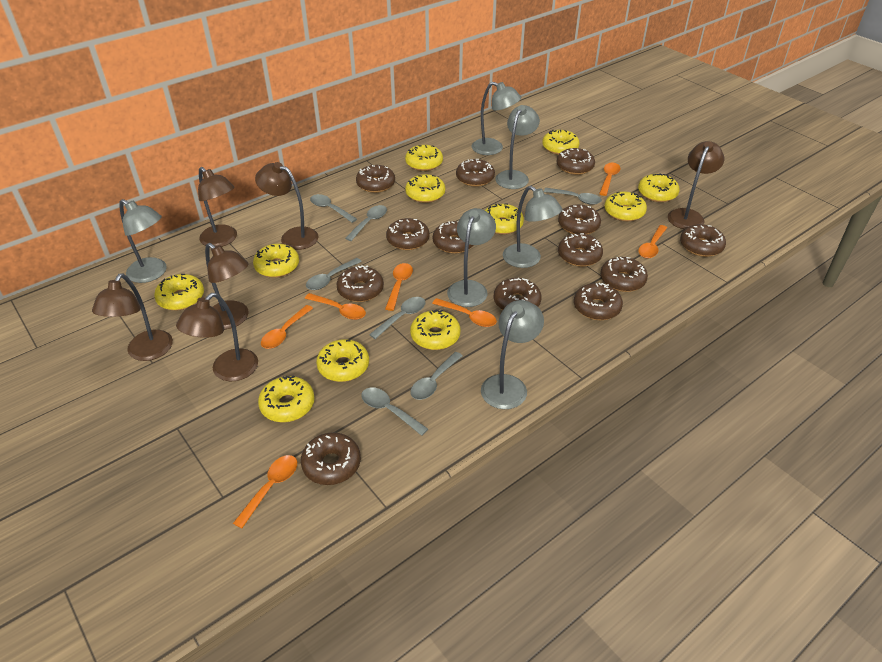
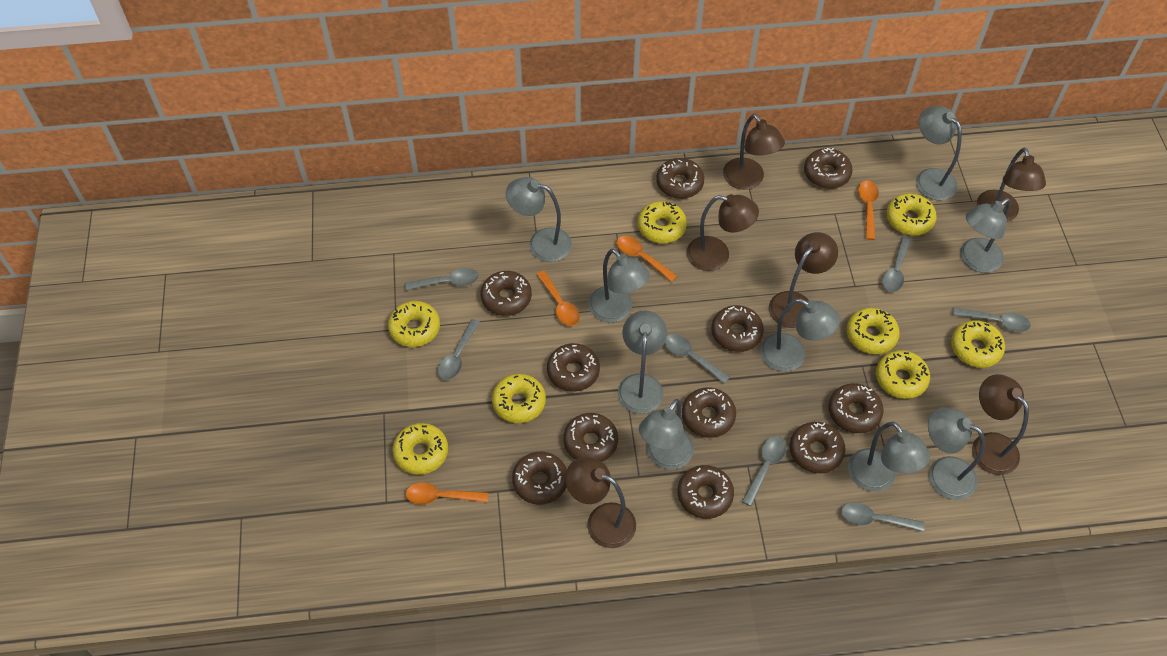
brown donut: [301,432,361,485] [337,265,384,302] [356,165,395,193] [386,218,429,250] [433,221,473,254] [456,159,495,187] [494,278,542,310] [557,148,595,175] [558,204,601,235] [558,233,603,267] [574,283,623,320] [600,257,648,292] [680,224,726,257] = 13 -> [481,271,532,316] [512,452,567,505] [547,343,600,392] [563,413,618,462] [656,158,704,199] [678,465,734,519] [682,387,736,438] [711,305,764,352] [789,422,846,473] [804,148,853,189] [828,383,884,433] = 11
grey lamp: [119,199,167,283] [447,208,496,307] [472,82,521,155] [481,300,544,409] [495,105,540,189] [503,186,562,268] = 6 -> [506,177,572,262] [589,249,650,322] [618,310,667,414] [639,399,694,470] [760,299,840,372] [848,422,930,492] [916,106,962,200] [928,407,985,500] [960,198,1011,273] = 9
orange spoon: [233,455,297,529] [261,305,313,349] [304,293,366,320] [385,263,413,311] [432,298,497,327] [599,163,621,196] [638,225,667,258] = 7 -> [405,482,488,505] [536,271,580,326] [616,236,677,282] [858,180,879,240] = 4
yellow donut: [154,274,204,310] [253,244,299,278] [258,375,315,422] [316,339,369,382] [405,145,443,171] [405,174,445,203] [410,310,460,350] [485,203,524,234] [542,129,579,155] [604,192,647,221] [638,174,680,202] = 11 -> [388,301,440,347] [393,423,448,475] [492,374,546,423] [638,201,687,243] [847,308,900,354] [876,350,930,399] [886,193,937,236] [951,320,1005,368] = 8

